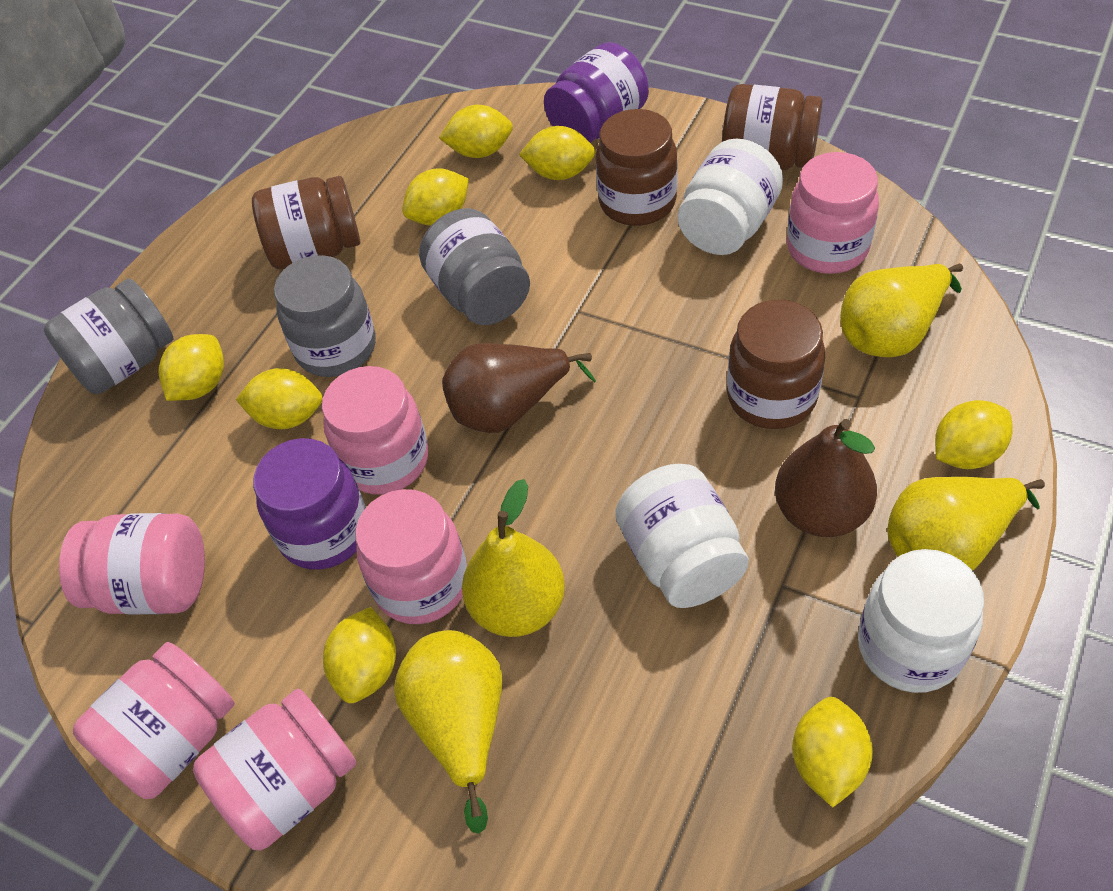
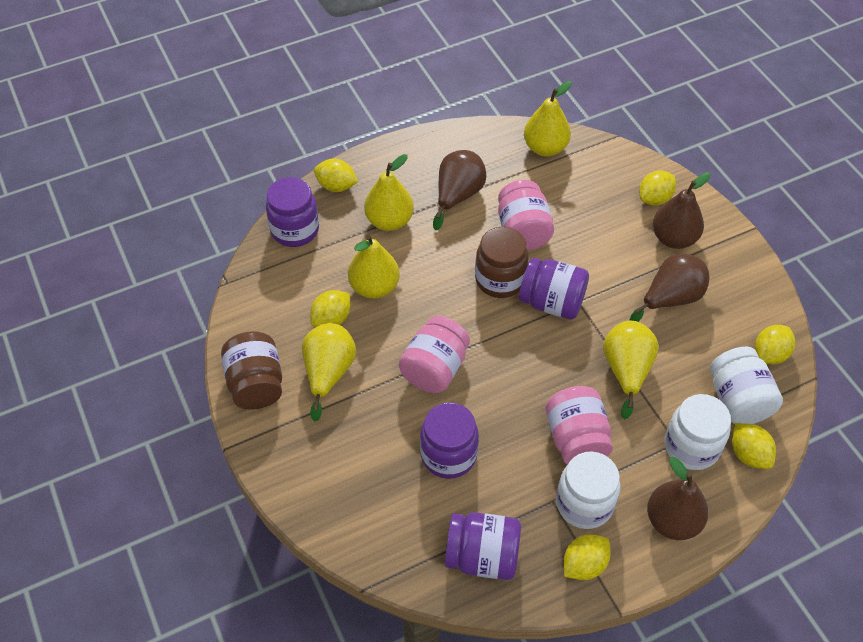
brown jar: [252,176,360,269] [596,109,678,226] [722,84,823,170] [727,300,825,429] = 4 -> [221,331,282,410] [475,227,529,298] = 2
brown pear: [442,343,596,433] [775,419,877,537] = 2 -> [433,150,486,230] [630,254,709,322] [647,457,709,540] [653,172,711,249] = 4
grey jar: [44,279,173,394] [274,255,376,377] [419,208,530,325] = 3 -> none = 0
pink jar: [59,513,205,614] [73,642,235,799] [193,689,356,850] [322,366,429,494] [355,489,467,624] [787,152,879,274] = 6 -> [399,316,470,393] [498,180,554,250] [545,386,613,465] = 3
purple jar: [253,438,366,570] [544,42,649,143] = 2 -> [266,177,319,247] [420,402,479,479] [445,512,521,580] [519,258,589,319] = 4
yellow lemon: [158,334,224,401] [236,368,322,429] [323,607,396,703] [402,168,469,225] [439,105,513,158] [519,126,595,180] [792,697,873,807] [935,400,1013,469] = 8 -> [310,290,350,327] [314,159,358,192] [564,534,610,580] [639,171,676,205] [732,423,776,469] [755,325,795,364] = 6
yellow pear: [394,630,502,834] [462,479,565,637] [840,264,963,357] [887,477,1045,571] = 4 -> [302,323,356,421] [348,235,400,299] [364,154,414,231] [524,81,572,157] [603,321,659,420] = 5

